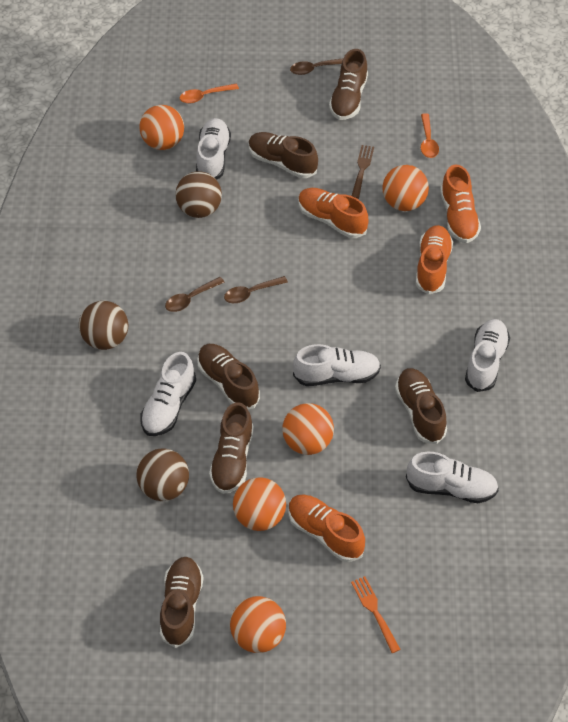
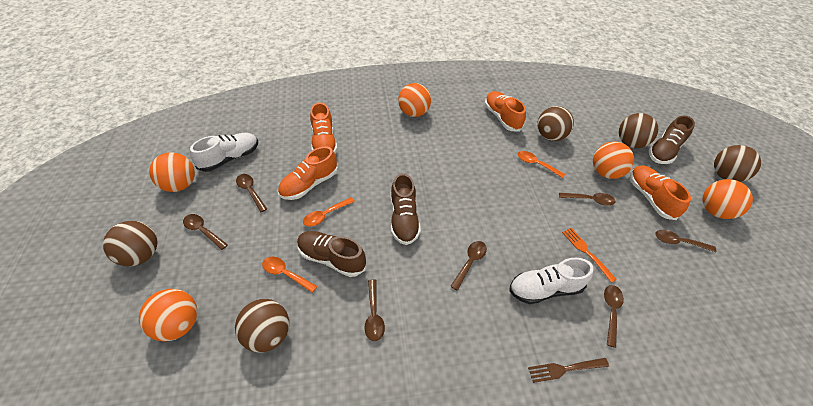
brown ball: [79,301,128,350] [136,448,189,501] [175,171,222,218] = 3 -> [103,221,157,266] [235,299,289,353] [537,106,574,141] [619,113,658,148] [714,145,761,182] = 5
brown shoe: [160,557,203,648] [197,344,260,409] [209,402,254,494] [248,132,318,178] [329,49,368,120] [395,368,447,444] = 6 -> [297,231,366,277] [391,173,421,245] [649,116,695,164] = 3
brown spoon: [165,277,224,312] [224,276,288,303] [290,58,343,75] = 3 -> [183,214,228,250] [236,174,267,212] [364,279,385,341] [450,241,487,291] [559,193,616,205] [604,285,624,348] [655,230,717,252] = 7
orange spoon: [179,83,239,103] [421,113,439,158] = 2 -> [262,257,317,293] [303,197,355,227] [518,151,565,178] = 3
white shoe: [140,352,196,436] [196,118,231,180] [293,344,381,386] [406,452,499,503] [465,319,510,392] = 5 -> [190,133,258,172] [509,258,594,304] = 2

